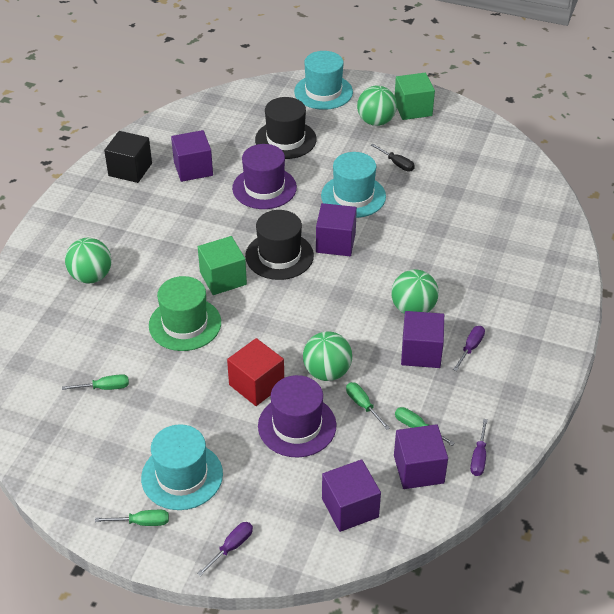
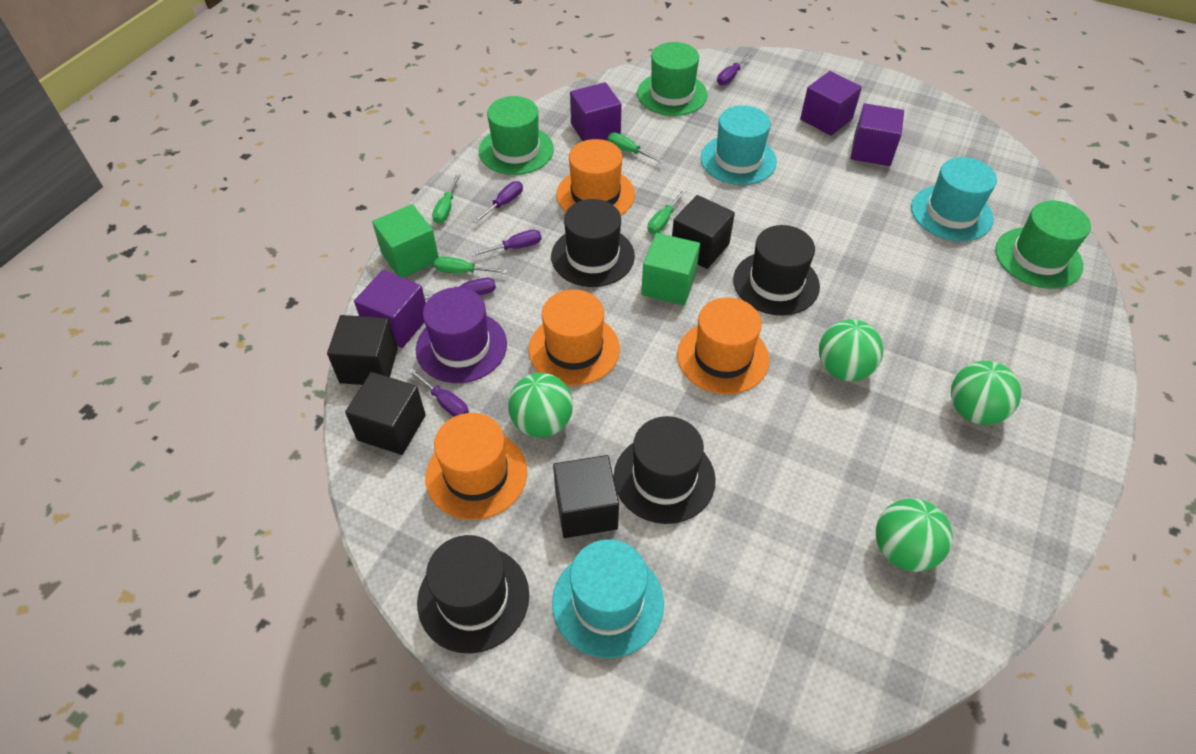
black cube: [104,131,152,183] = 1 -> [327,315,398,385] [345,372,426,455] [553,455,619,538] [672,195,735,269] = 4
black hat: [245,210,314,280] [255,97,317,159] = 2 -> [417,535,529,653] [551,199,635,287] [614,416,716,524] [733,225,820,316] = 4
black screwdriver: [371,144,415,171] = 1 -> none = 0
green hat: [149,276,221,351] = 1 -> [479,96,554,175] [637,42,708,116] [995,201,1091,289] = 3
orange hat: none = 0 -> [425,413,527,520] [529,289,620,386] [556,139,635,215] [677,297,770,394] = 4
purple cube: [171,130,213,182] [316,203,357,256] [322,459,381,532] [394,424,448,489] [401,311,444,368] = 5 -> [354,270,426,348] [570,82,622,141] [800,71,862,136] [851,103,904,166] = 4
purple hat: [232,144,297,209] [258,375,336,458] = 2 -> [416,287,507,383] = 1
purple screwdriver: [197,522,253,576] [453,326,485,371] [470,419,488,476] = 3 -> [408,368,469,417] [424,278,496,300] [471,229,542,257] [473,181,523,223] [717,53,752,85] = 5
red cube: [227,338,284,406] = 1 -> none = 0

